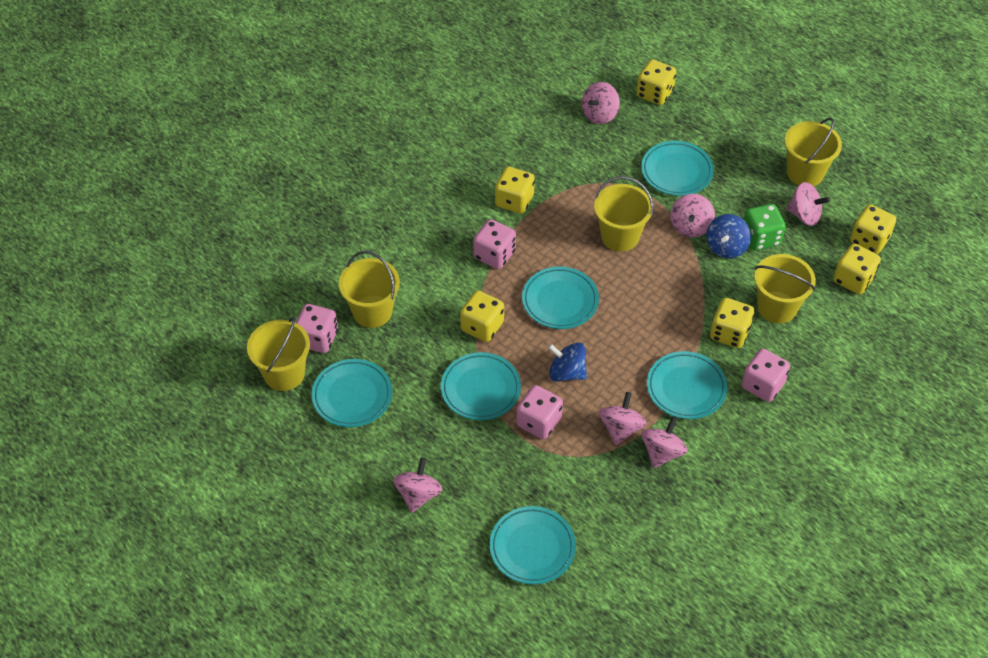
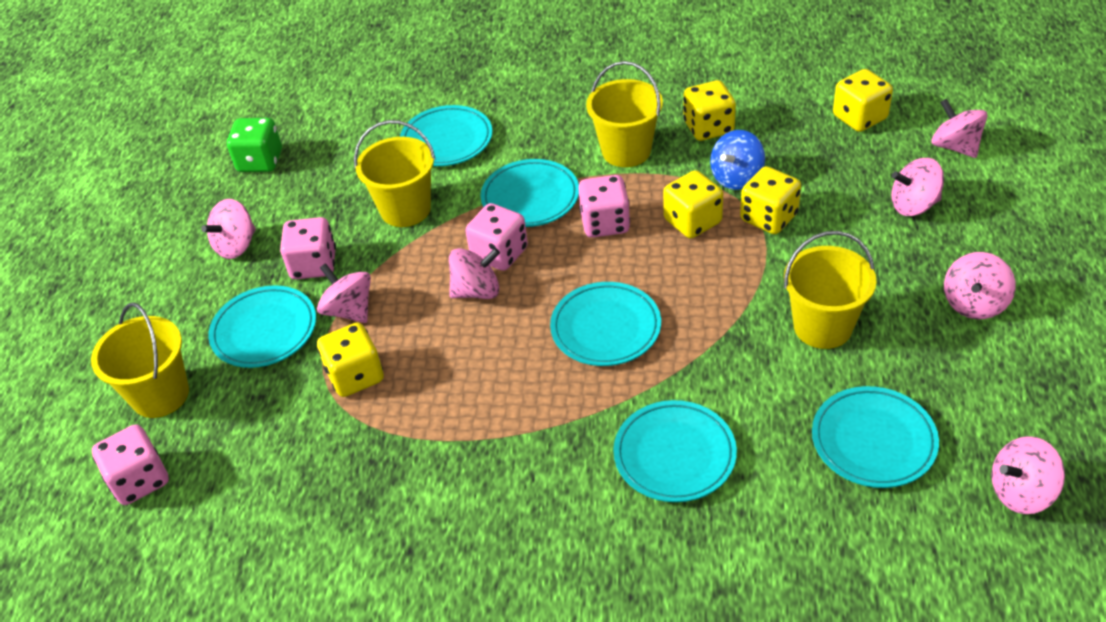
blue spinning top: [548,343,587,382] [706,214,751,259] = 2 -> [710,130,765,190] = 1
pink spinning top: [393,458,443,513] [582,82,620,124] [599,392,646,445] [641,417,688,468] [670,194,715,238] [786,182,830,226] = 6 -> [202,199,256,259] [317,263,371,323] [449,248,500,299] [891,158,944,216] [931,98,987,158] [944,252,1016,319] [992,436,1065,514] = 7
yellow bucket: [247,317,310,391] [339,251,400,328] [594,176,653,252] [754,254,816,324] [785,118,842,186] = 5 -> [91,302,189,418] [354,120,435,227] [586,61,663,167] [784,231,877,349] = 4
yellow dice: [460,291,504,342] [495,167,535,214] [636,59,676,105] [710,298,754,348] [833,244,881,294] [850,204,896,254] = 6 -> [317,322,384,397] [663,170,723,238] [683,80,736,141] [740,166,801,234] [833,69,893,132] = 5

